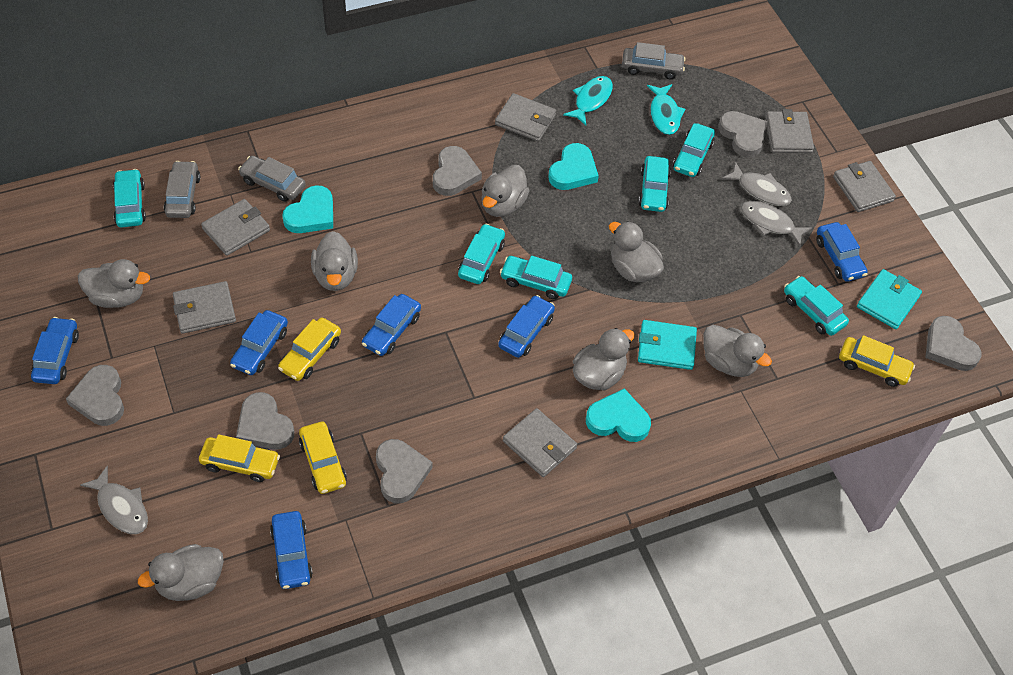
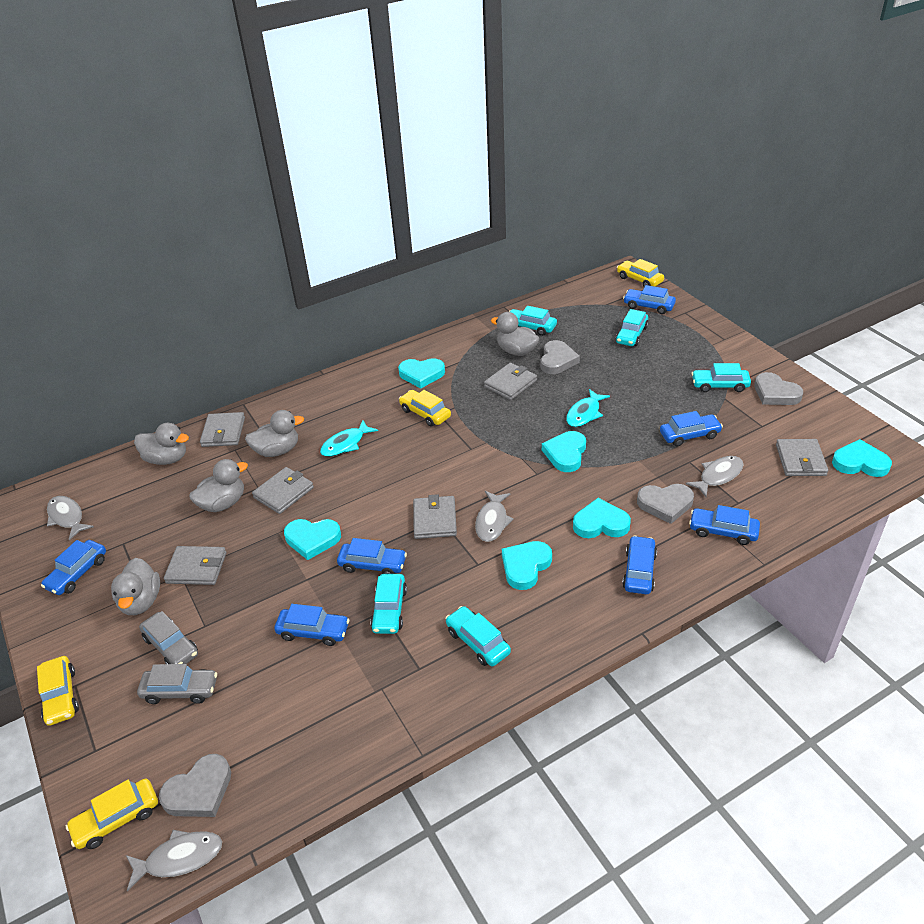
blue car: [31,317,79,384] [230,310,288,375] [270,511,313,589] [362,294,421,356] [498,295,555,358] [816,222,868,282] = 6 -> [41,540,106,595] [274,604,349,646] [337,538,407,574] [622,536,657,594] [623,285,676,314] [660,411,723,447] [689,505,760,545] = 7
grey car: [164,161,200,218] [238,156,306,202] [622,42,686,79] = 3 -> [137,664,217,704] [139,611,198,664] = 2
grey duck: [78,259,150,308] [138,544,224,601] [311,231,358,291] [481,165,530,217] [573,328,635,391] [609,221,664,282] [703,325,772,377] = 7 -> [111,558,160,615] [134,423,189,465] [189,459,248,512] [245,410,304,457] [491,312,539,356] = 5
grey fish: [80,466,148,534] [722,162,792,206] [741,201,812,246] = 3 -> [47,496,94,540] [126,830,222,891] [475,491,514,542] [686,456,744,497] = 4
grey heart: [66,365,124,426] [236,392,294,450] [376,439,433,503] [433,146,482,196] [718,111,767,158] [925,316,982,371] = 6 -> [159,754,231,817] [540,340,580,374] [637,484,694,524] [754,372,803,405] = 4
turquoise car: [113,169,146,228] [458,224,505,284] [500,256,572,299] [638,156,671,212] [673,123,715,177] [784,276,849,336] = 6 -> [370,574,407,634] [445,606,511,666] [509,306,557,336] [616,309,649,346] [691,363,751,392] = 5
turquoise heart: [282,185,333,233] [548,143,599,190] [586,388,651,442] = 3 -> [284,519,341,560] [398,358,445,388] [502,541,552,590] [542,431,586,472] [573,498,631,538] [832,439,892,477] = 6
turquoise wallet: [638,320,697,370] [857,269,922,329] = 2 -> none = 0

